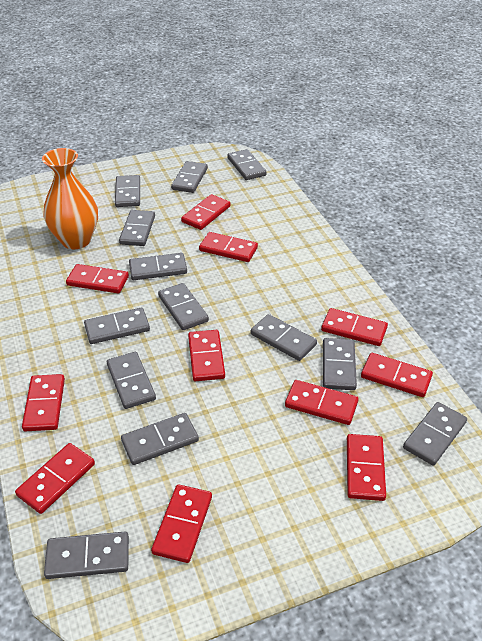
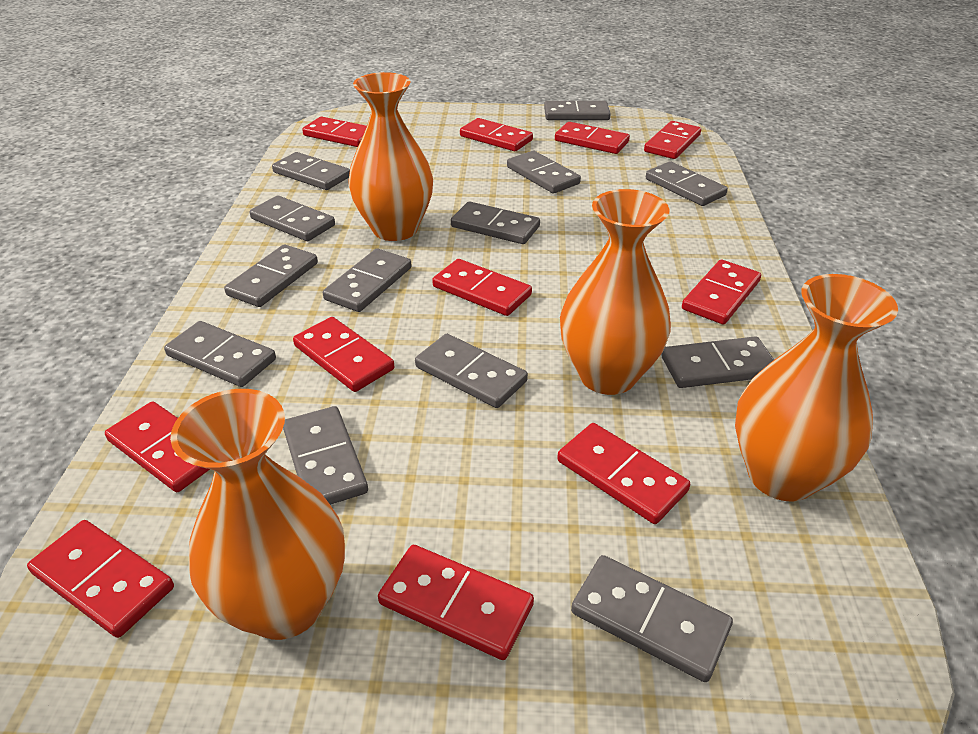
orange vase: [42,148,98,249] = 1 -> [170,389,345,640] [348,72,433,241] [560,189,671,395] [735,274,898,502] = 4

